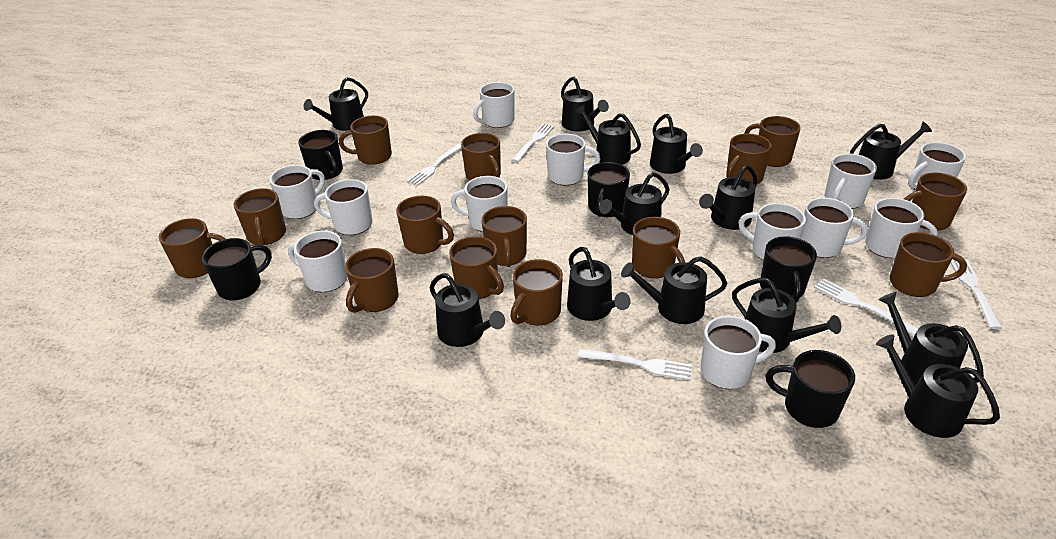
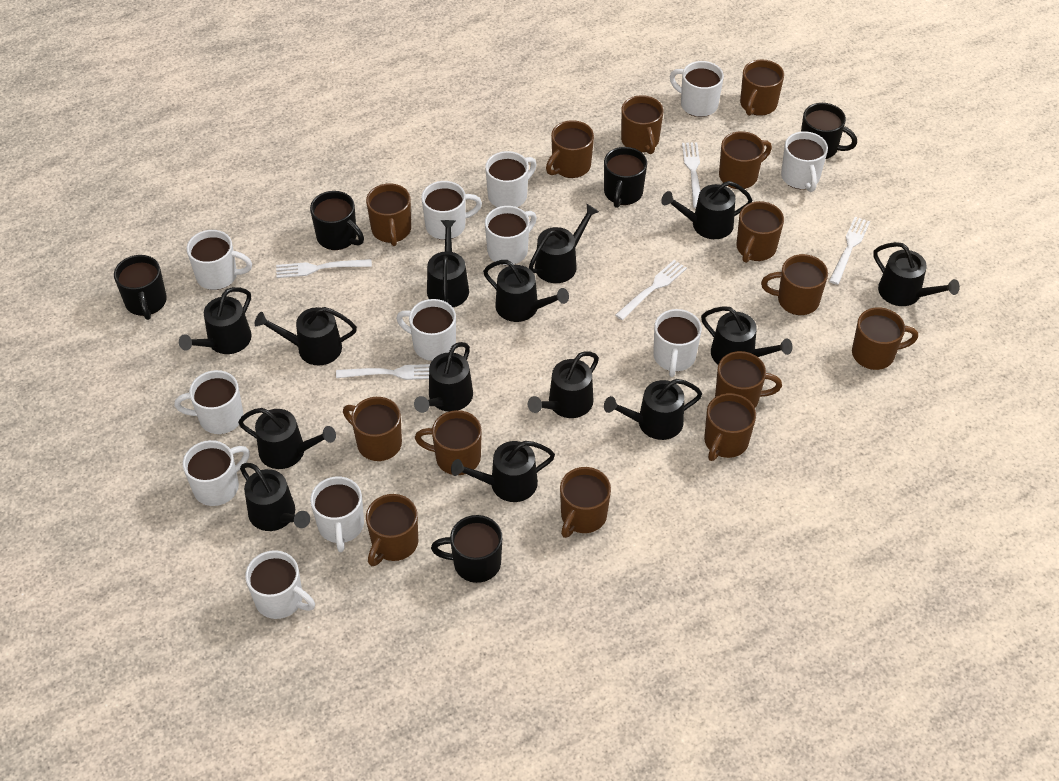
black watering can: [304,77,368,131] [430,273,505,347] [561,77,609,132] [567,247,631,321] [575,104,641,165] [599,172,670,235] [621,256,728,324] [650,114,703,174] [699,165,758,230] [732,278,841,353] [850,122,932,180] [876,334,1000,438] [878,292,984,385] = 13 -> [179,287,252,354] [238,408,336,469] [240,463,310,531] [255,307,357,365] [414,342,473,413] [427,220,469,307] [451,441,555,502] [483,260,569,322] [528,351,599,418] [529,204,599,283] [604,379,702,440] [661,181,752,239] [701,306,792,364] [873,242,960,306] = 14

